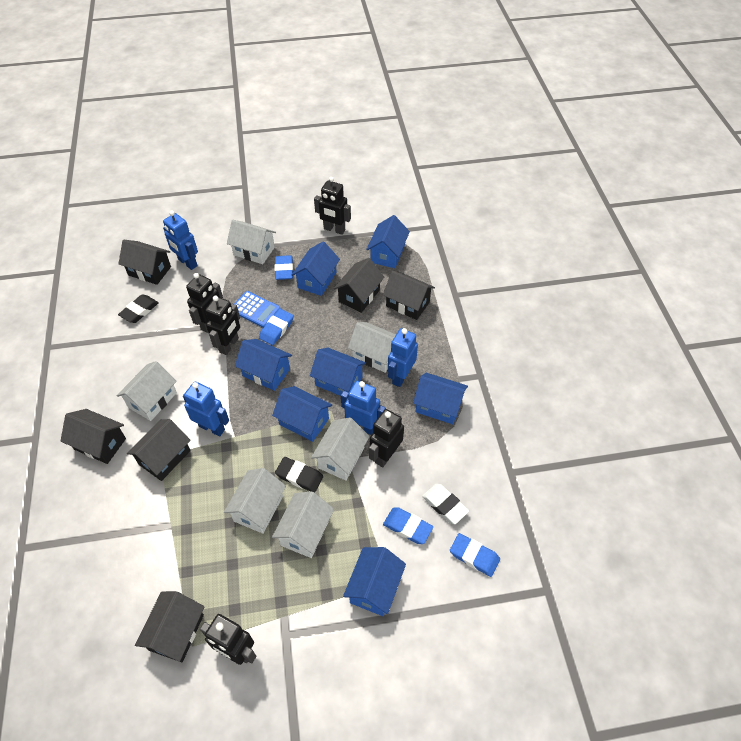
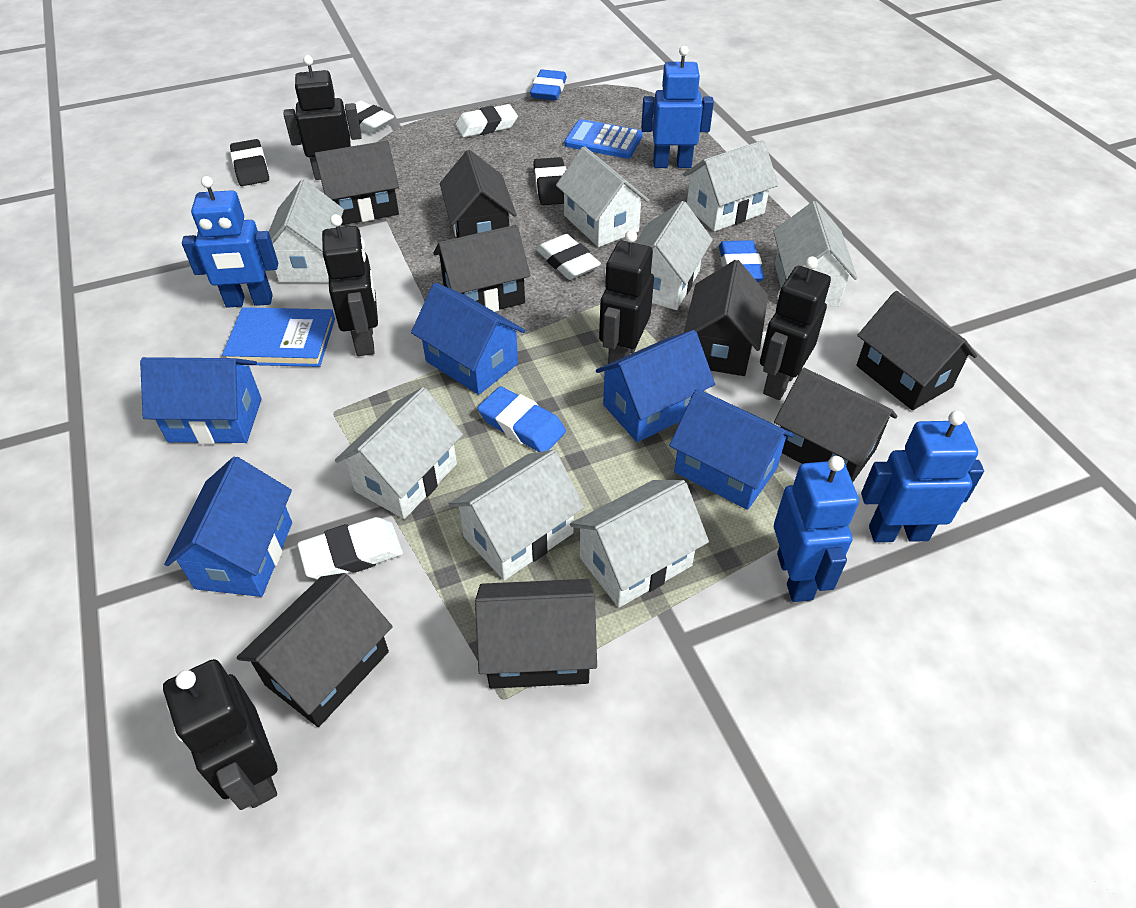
black house: [61,409,126,464] [118,240,171,285] [127,419,191,481] [135,591,205,662] [333,258,384,313] [383,271,435,320] = 6 -> [237,573,393,727] [315,141,399,225] [433,225,530,312] [440,150,517,238] [475,579,597,689] [684,260,768,376] [774,368,897,482] [856,291,977,410] = 8
blue book: none = 0 -> [222,307,335,367] = 1
blue eraser: [259,309,294,345] [274,255,293,280] [383,507,433,544] [450,533,500,577] = 4 -> [478,386,566,452] [530,69,567,100] [719,240,764,282] = 3
blue house: [235,339,292,391] [272,386,332,442] [292,242,340,296] [310,348,366,396] [343,547,406,616] [366,215,410,268] [413,373,468,424] = 7 -> [140,357,262,444] [164,457,292,597] [411,283,525,395] [596,330,715,442] [669,389,795,510] = 5
white eraser: [422,484,469,524] = 1 -> [297,517,403,580] [344,100,394,134] [455,104,518,137] [536,234,601,280] = 4
white house: [117,361,177,421] [224,468,286,534] [227,220,276,264] [272,491,334,558] [311,417,370,481] [348,322,396,373] = 6 -> [269,179,344,283] [335,387,463,519] [449,450,584,580] [556,146,649,247] [570,480,709,608] [635,201,713,310] [683,140,778,231] [773,201,858,307] = 8

